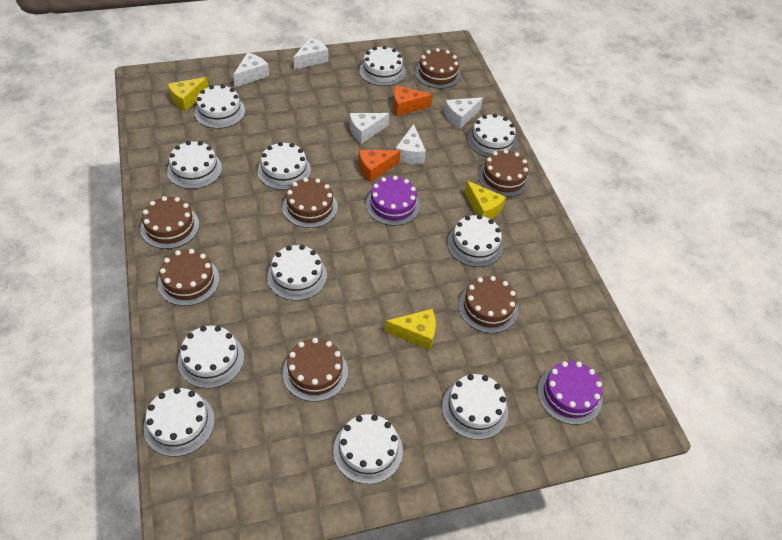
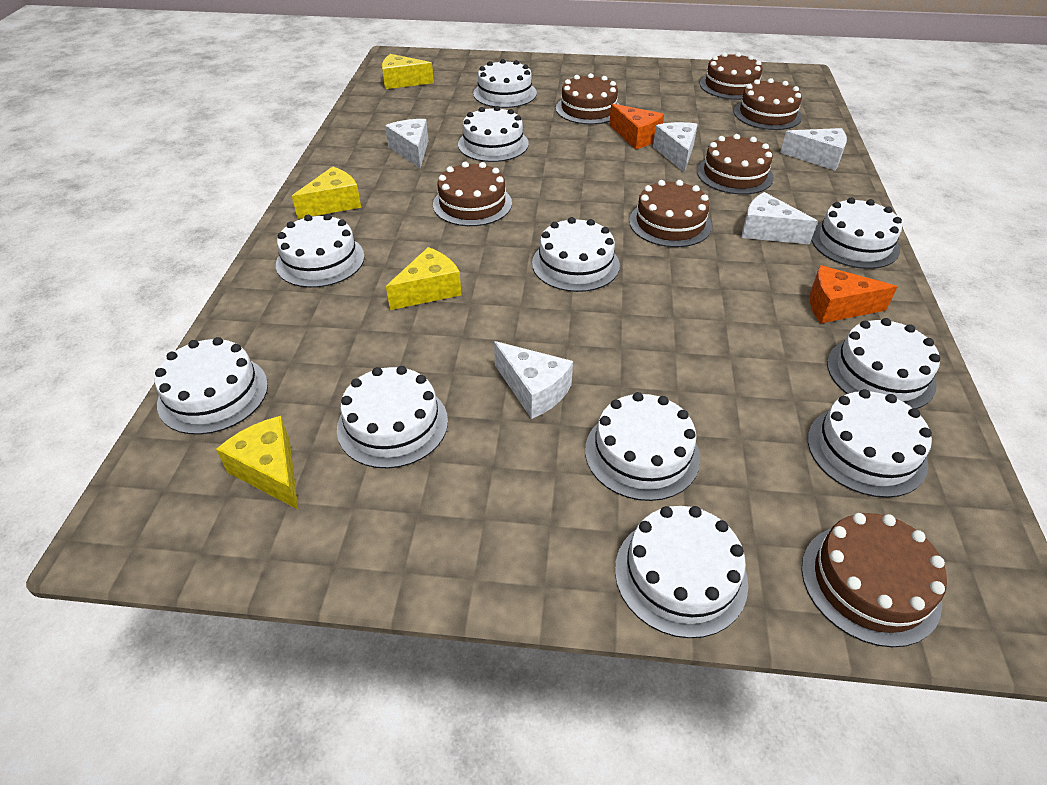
purple cake: [366,176,420,226] [537,361,603,425] = 2 -> none = 0
yellow cheese: [168,77,209,111] [385,309,436,350] [464,181,506,219] = 3 -> [216,416,298,510] [292,166,361,219] [382,54,434,89] [386,247,461,310] = 4

